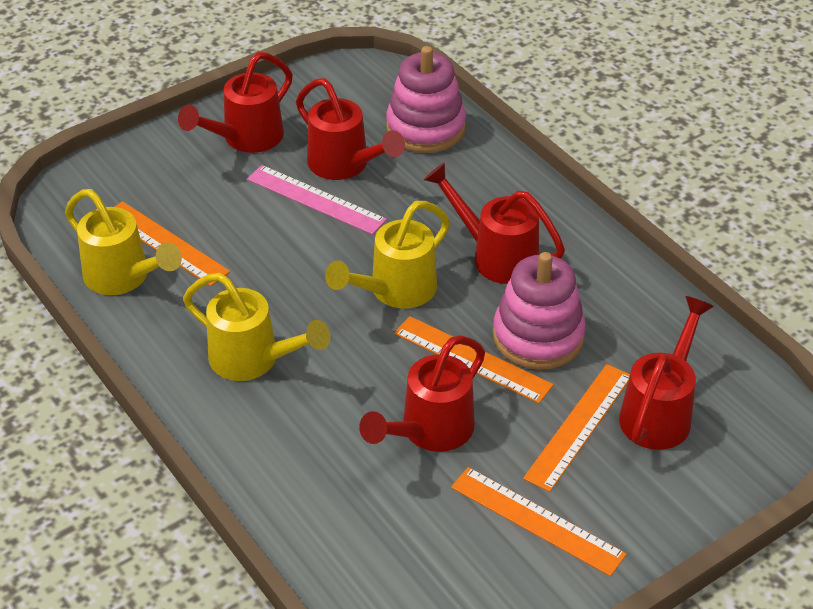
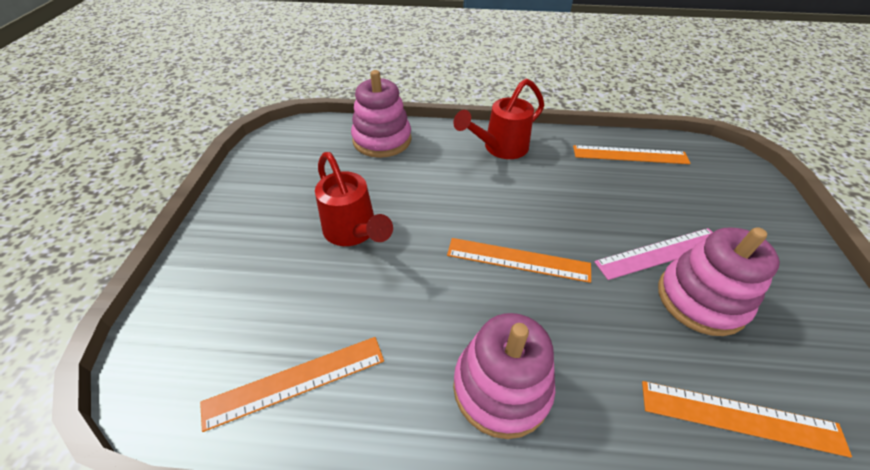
pink stacking toy: [386,46,466,153] [493,252,586,370] = 2 -> [351,70,412,158] [453,313,555,439] [658,227,780,336] = 3
red watering can: [178,52,293,153] [296,78,405,180] [359,335,485,452] [424,162,565,284] [619,296,714,450] = 5 -> [315,152,393,246] [453,79,544,159] = 2
yellow watering can: [65,189,182,295] [183,273,331,381] [325,201,450,308] = 3 -> none = 0

